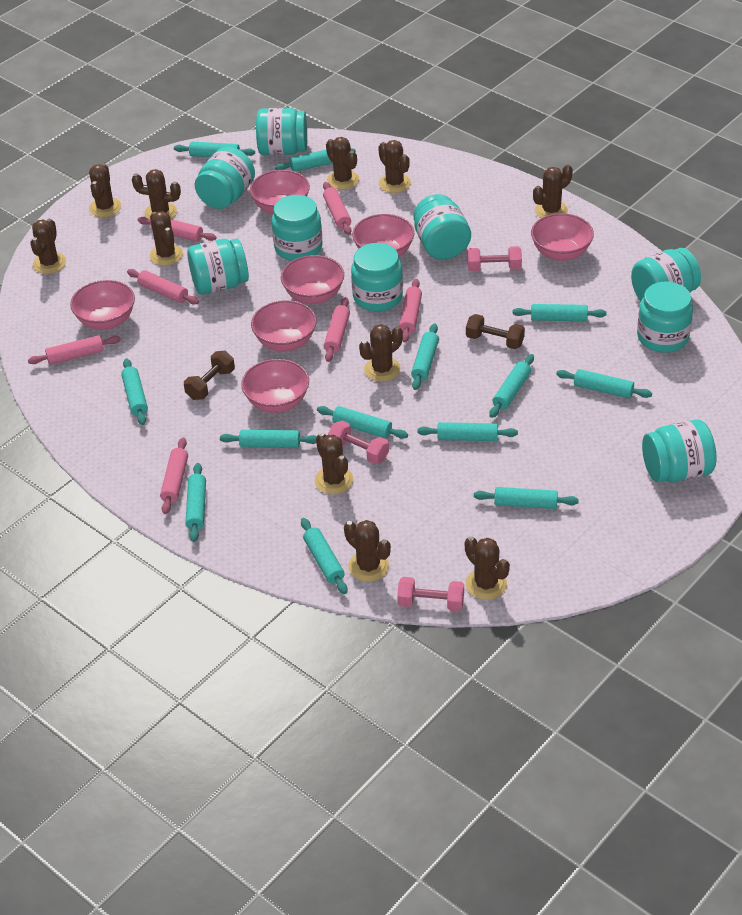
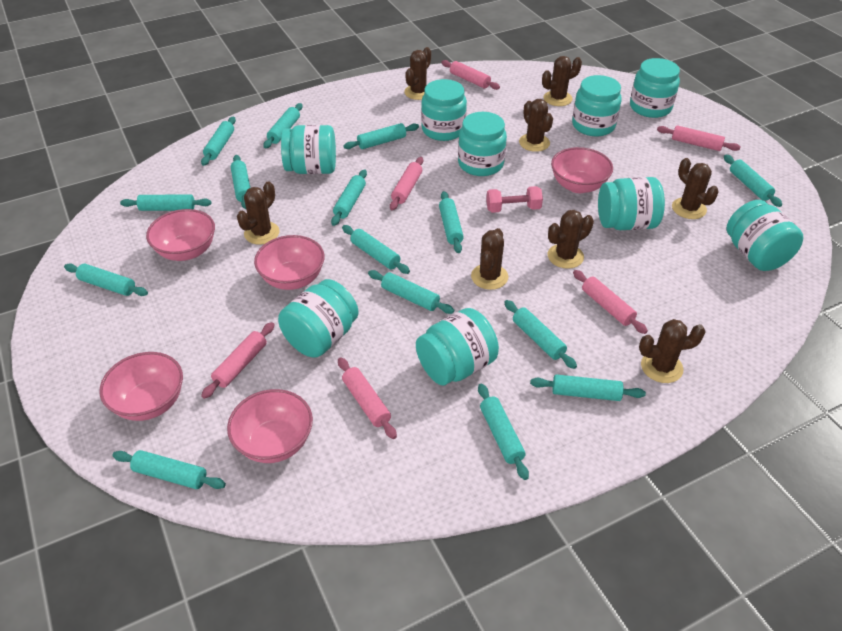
brown cactus: [30,219,66,274] [89,164,121,217] [132,169,181,220] [150,211,183,266] [315,433,353,494] [326,137,359,190] [344,520,391,582] [359,324,403,382] [378,140,411,193] [465,536,510,600] [533,165,573,218] = 11 -> [237,181,279,245] [404,47,431,100] [471,228,509,290] [519,99,553,152] [542,56,582,106] [548,210,594,269] [639,319,706,383] [672,158,719,219] = 8
brown dumbbell: [184,351,235,400] [466,314,525,349] = 2 -> none = 0
pink bowl: [70,280,135,330] [241,359,309,413] [250,170,310,214] [251,300,317,352] [281,255,344,304] [352,214,414,257] [531,213,594,261] = 7 -> [99,352,183,421] [146,209,215,261] [227,389,313,463] [254,235,325,290] [551,147,613,193] = 5
pink dumbbell: [328,420,389,464] [397,577,464,611] [468,246,522,271] = 3 -> [486,186,543,213] = 1
pink rolling pin: [28,335,121,365] [127,269,199,305] [137,217,217,242] [160,437,188,514] [323,182,352,235] [324,297,350,362] [399,279,422,342] = 7 -> [201,322,275,399] [338,357,397,439] [390,157,423,210] [442,60,500,90] [573,270,648,334] [657,125,741,151] = 6
turquoise rolling pin: [121,358,148,425] [174,142,255,157] [185,463,206,542] [220,430,317,448] [275,148,356,172] [301,518,348,594] [317,406,408,439] [411,323,439,390] [417,422,518,441] [474,487,579,509] [490,354,534,418] [512,304,607,321] [556,369,652,398] = 13 -> [64,264,148,296] [113,450,226,489] [120,195,212,211] [201,116,236,166] [231,155,250,209] [263,103,303,149] [331,169,367,226] [342,225,410,274] [343,123,419,149] [368,270,454,314] [439,191,464,253] [478,384,529,480] [504,300,577,369] [530,374,646,401] [724,155,782,207] = 15

